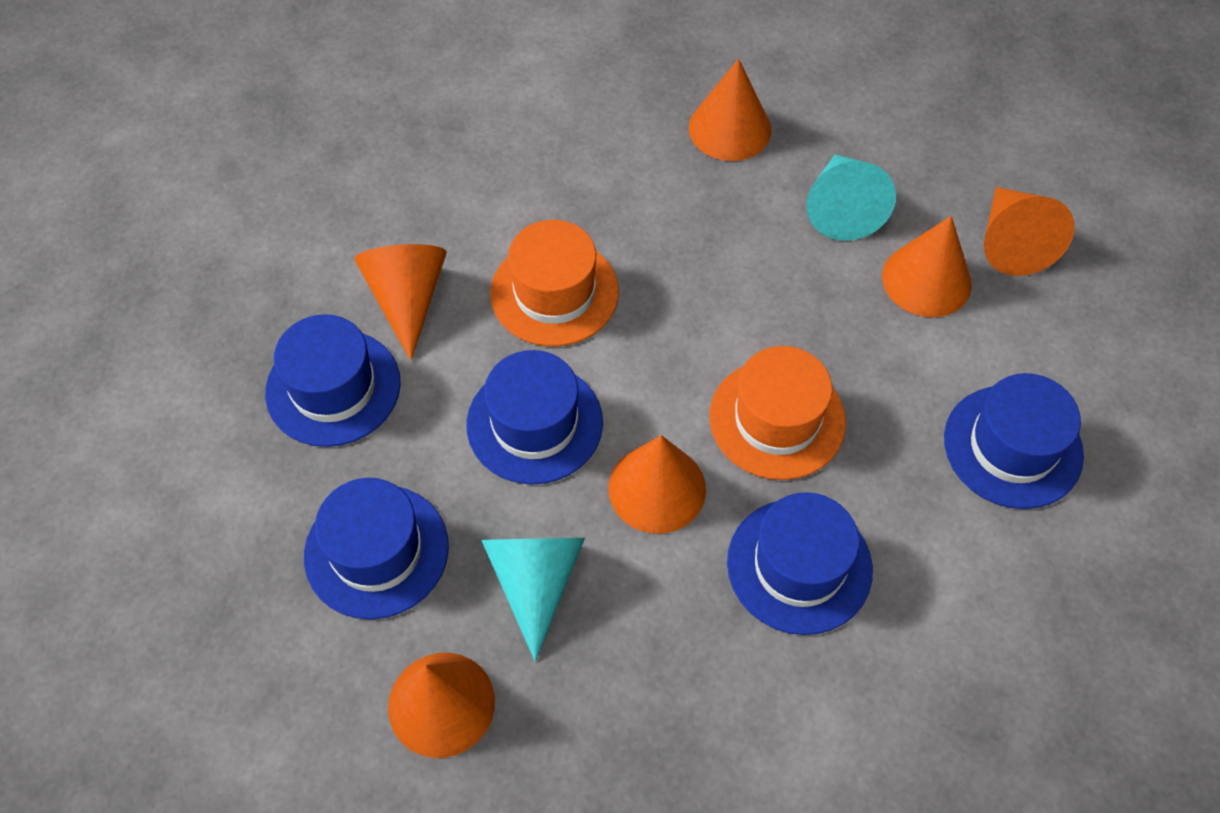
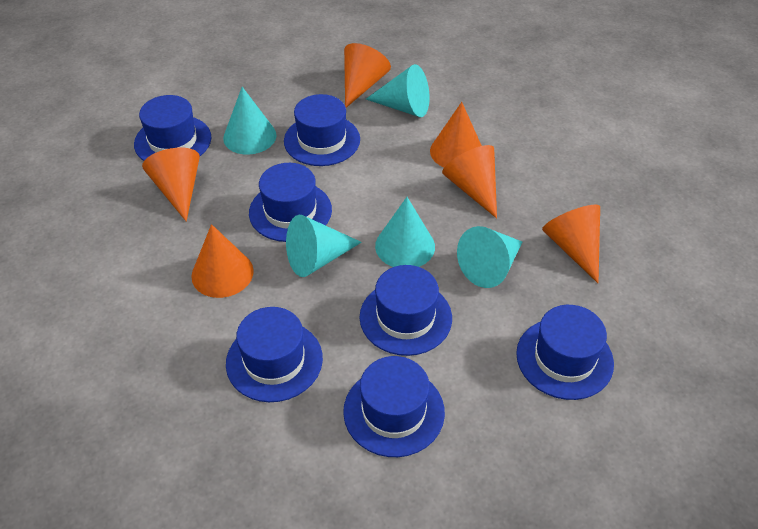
blue hat: [265,314,401,447] [304,478,449,620] [467,350,603,484] [727,492,873,635] [944,373,1084,509] = 5 -> [134,95,211,161] [226,307,323,402] [249,163,332,242] [284,94,360,166] [343,356,445,457] [360,265,452,356] [516,305,614,400] = 7
orange hat: [490,220,619,347] [709,346,846,480] = 2 -> none = 0
turquoise cone: [481,538,585,662] [806,154,896,241] = 2 -> [223,87,277,155] [286,215,362,277] [366,64,429,117] [375,197,435,267] [457,226,522,288] = 5

